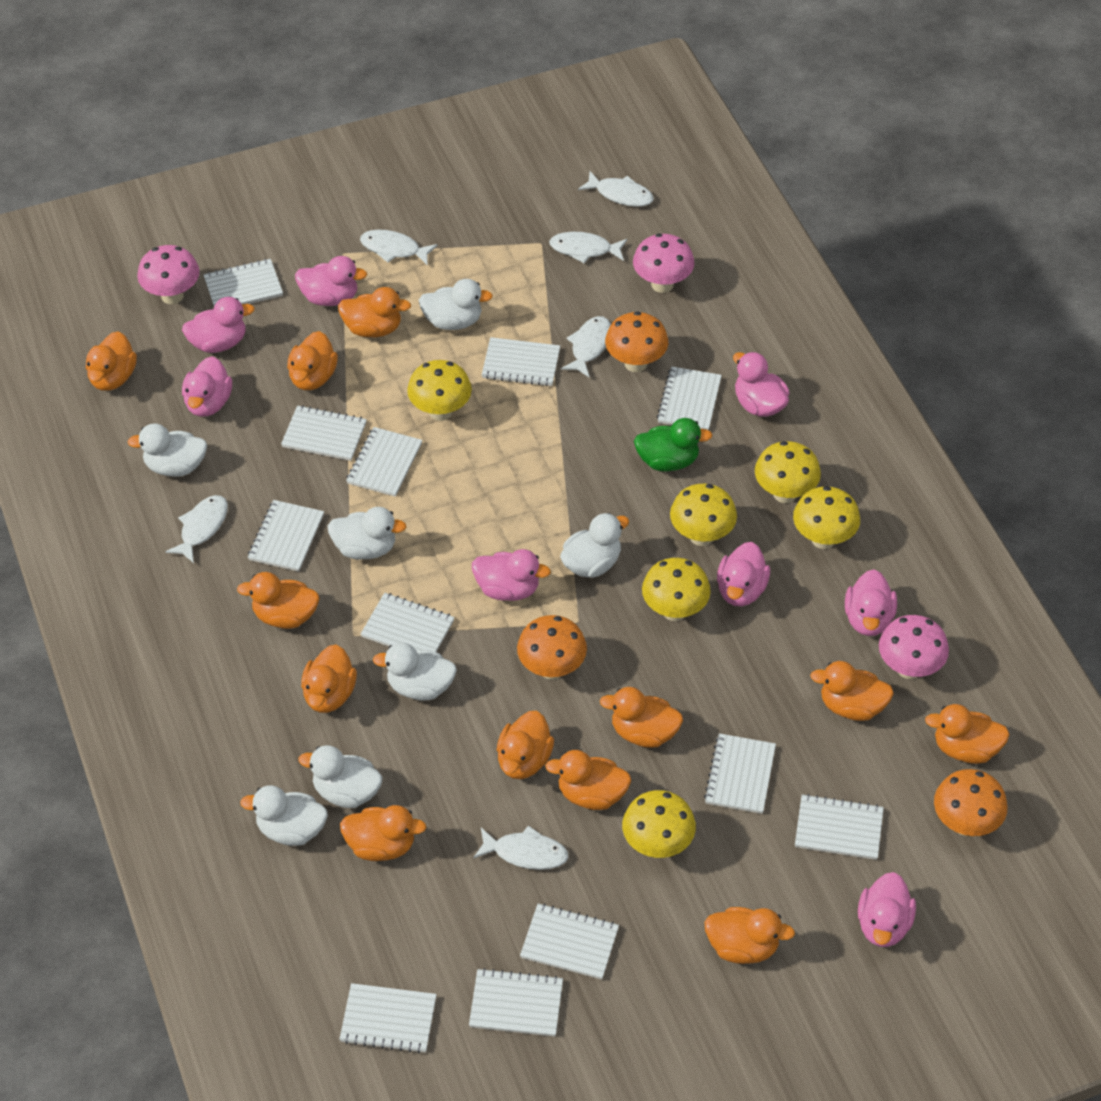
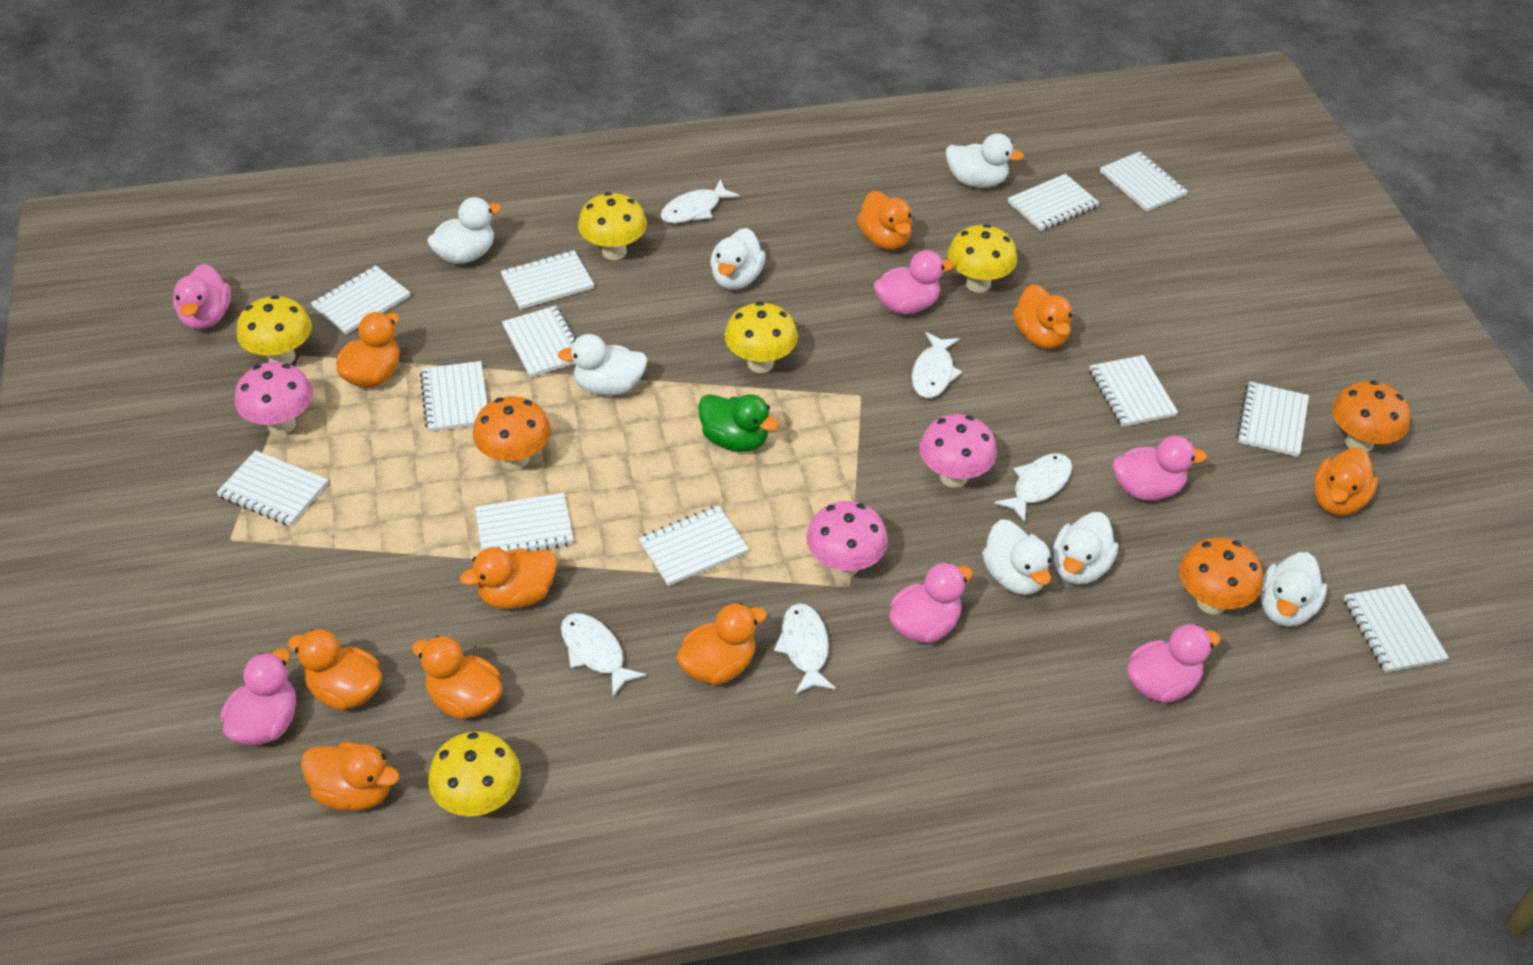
orange duck: [86,331,137,391] [237,572,319,629] [287,331,338,390] [301,645,357,713] [338,287,411,337] [340,805,426,861] [497,711,554,779] [545,750,631,810] [600,687,683,748] [704,907,795,964] [810,661,894,721] [925,704,1010,764] = 12 -> [288,629,382,710] [301,742,400,811] [336,312,400,387] [412,636,502,719] [460,547,557,609] [676,603,767,685] [857,191,912,250] [1013,284,1072,349] [1314,447,1378,516] = 9
pink duck: [182,297,255,353] [182,356,232,417] [295,256,367,306] [472,549,551,601] [717,542,770,606] [733,352,789,417] [845,569,897,636] [858,872,916,947] = 8 -> [173,264,231,330] [221,648,296,746] [873,250,954,314] [889,562,973,643] [1113,436,1207,501] [1127,624,1221,703] = 6
white fish: [165,495,228,563] [360,230,438,266] [473,825,569,870] [549,232,627,263] [561,316,611,378] [578,171,654,207] = 6 -> [561,613,646,696] [661,180,740,223] [774,603,836,694] [912,332,962,398] [994,453,1072,522] = 5
yellow mushroom: [407,360,472,421] [622,790,696,858] [642,558,711,621] [670,484,737,546] [755,441,821,503] [793,486,860,549] = 6 -> [237,295,312,364] [428,731,521,816] [578,192,647,260] [725,302,798,373] [948,224,1017,293] = 5

